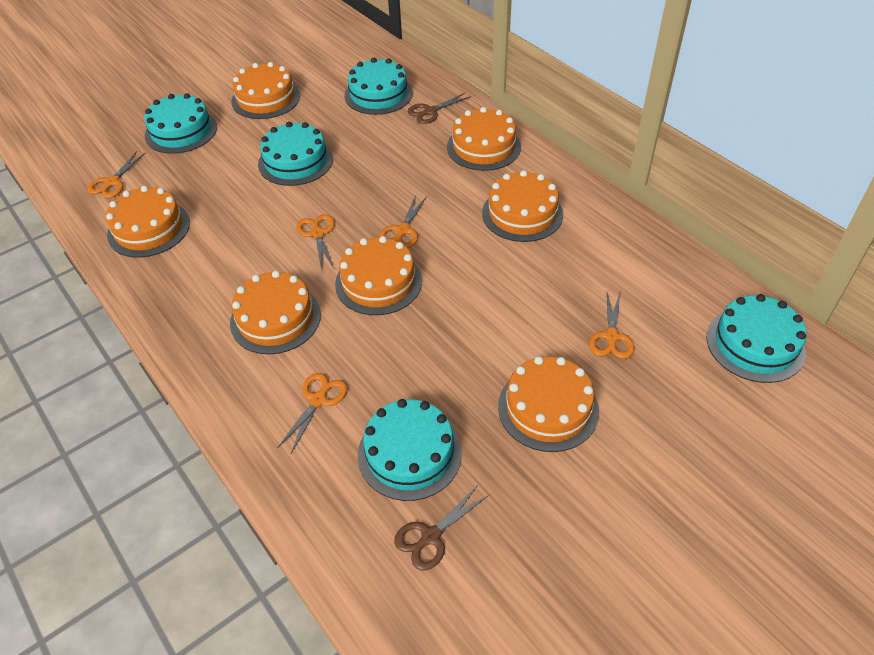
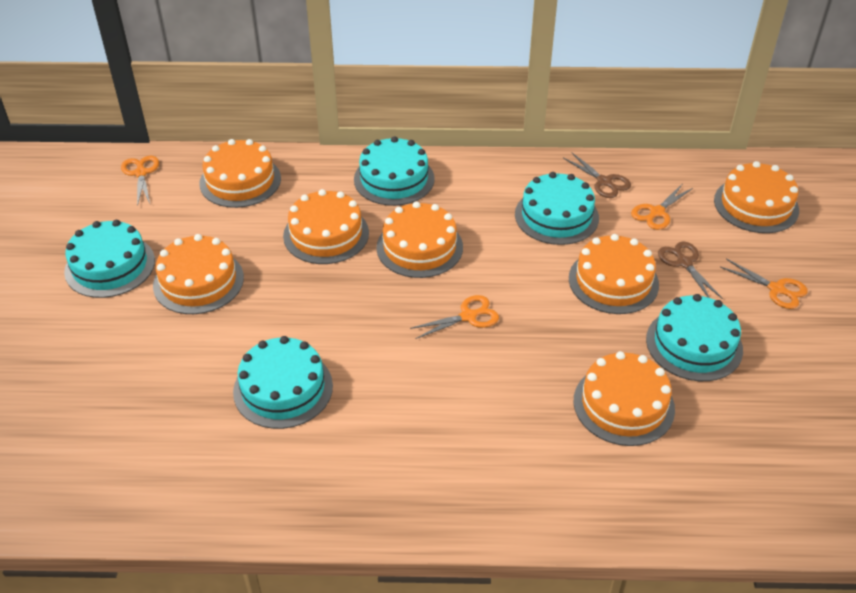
orange scissors: [87,151,146,198] [277,373,348,453] [296,214,335,271] [379,195,427,248] [589,293,634,359] = 5 -> [121,156,159,206] [410,295,499,339] [631,183,693,230] [720,259,808,309] = 4

